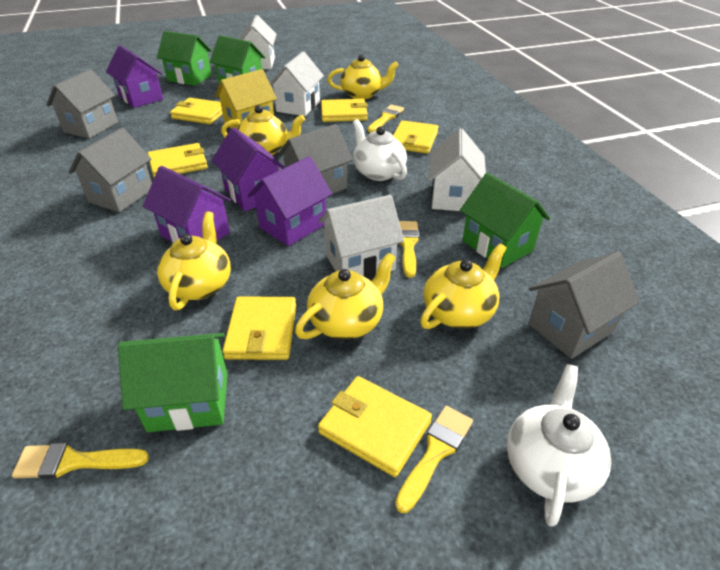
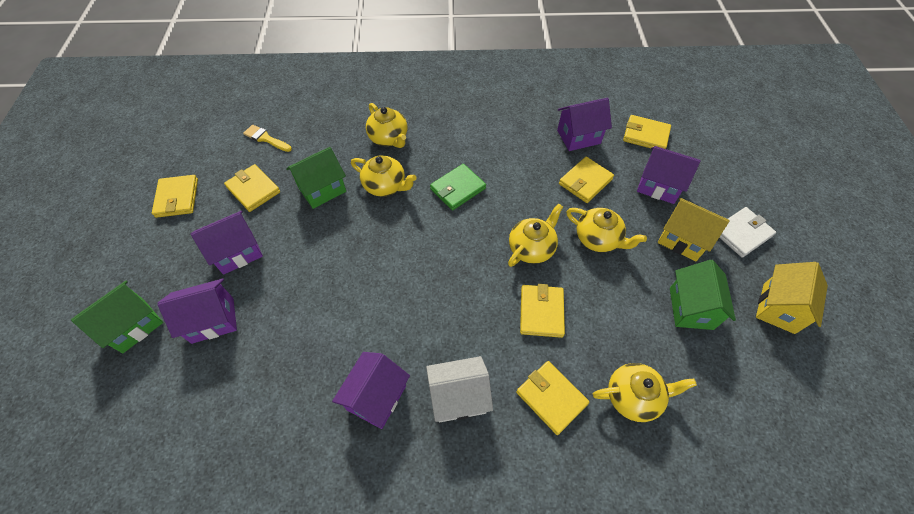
green house: [118,333,227,432] [157,31,212,86] [210,35,265,84] [460,173,550,268] = 4 -> [71,281,163,353] [286,147,346,209] [670,260,736,330] = 3
green wallet: none = 0 -> [430,164,486,210] = 1
grey house: [47,69,118,139] [69,128,152,212] [278,124,353,194] [528,252,640,359] = 4 -> none = 0
purple house: [106,45,163,108] [143,166,231,243] [212,127,285,211] [248,156,332,246] = 4 -> [158,279,237,344] [191,211,263,275] [332,352,410,429] [557,98,612,151] [637,146,701,204] = 5
white house: [239,15,277,69] [270,52,324,116] [318,195,404,278] [428,128,486,211] = 4 -> [426,356,493,423] = 1
white teapot: [353,119,407,181] [507,364,611,527] = 2 -> none = 0
white wallet: none = 0 -> [719,207,776,258] = 1
yellow brush: [12,443,149,479] [368,105,404,132] [395,406,473,513] [399,221,420,278] = 4 -> [243,125,292,152] = 1
yellow house: [215,69,277,129] = 1 -> [658,198,730,261] [756,262,828,334] = 2

